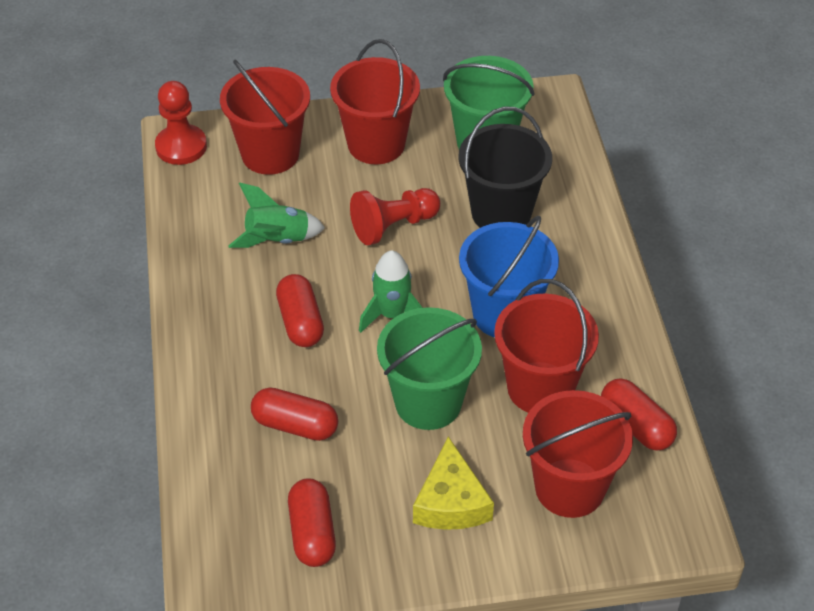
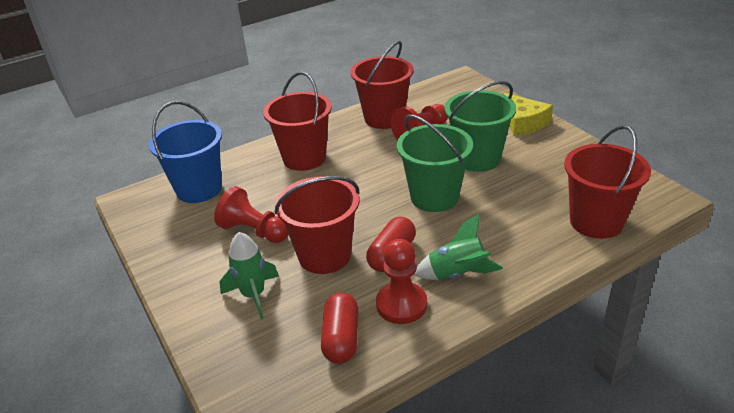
black bucket: [458,107,552,228] = 1 -> none = 0
red capsule: [251,388,338,441] [276,274,324,347] [288,478,336,567] [601,378,677,451] = 4 -> [321,293,359,364] [366,217,416,272] = 2
red pawn: [155,81,207,165] [350,188,440,245] = 2 -> [214,186,289,243] [376,239,427,324] [391,104,448,140] = 3

